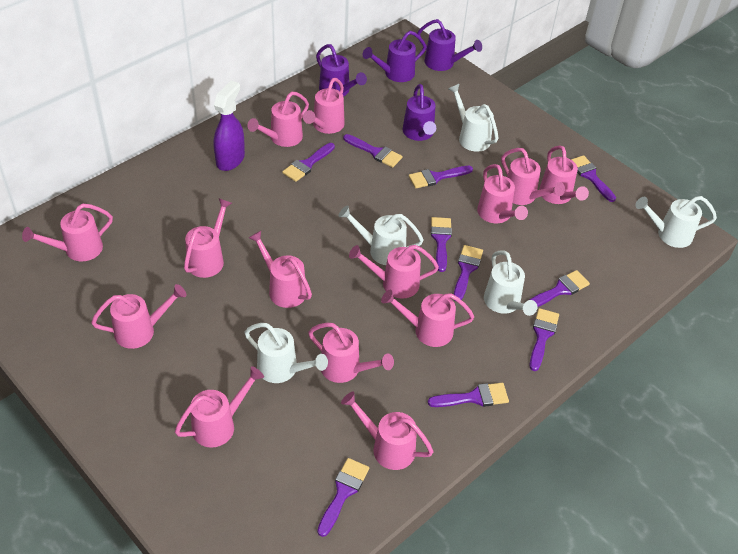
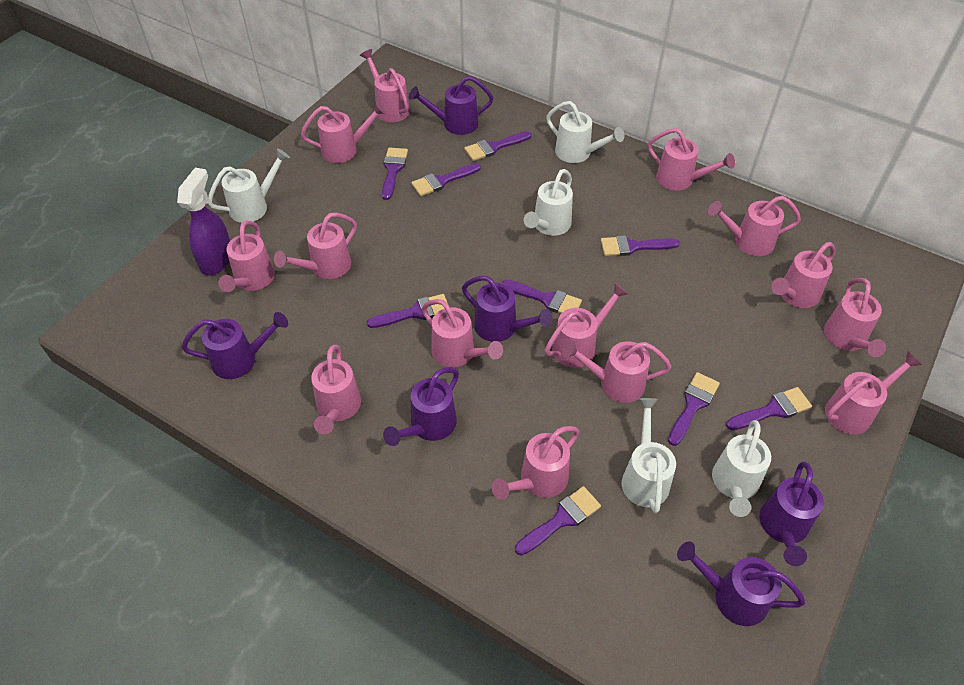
purple brush: [282,143,335,182] [317,458,369,537] [343,134,403,168] [409,166,473,188] [428,383,509,407] [431,217,452,272] [453,245,483,300] [529,270,590,307] [530,308,559,371] [571,155,616,202] = 10 -> [367,294,448,328] [382,147,408,200] [411,163,481,196] [464,131,531,161] [502,279,582,313] [515,486,601,556] [601,235,680,256] [668,372,720,446] [726,387,812,430] = 9
purple watering can: [316,44,367,97] [363,31,426,82] [403,84,436,141] [417,19,482,71] = 4 -> [182,312,288,379] [383,367,459,446] [409,76,493,135] [462,276,552,342] [677,542,805,626] [760,462,824,566] = 6

